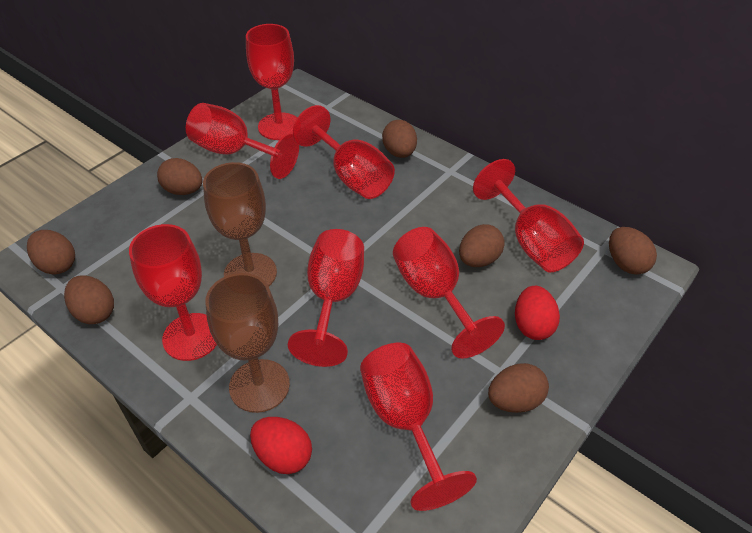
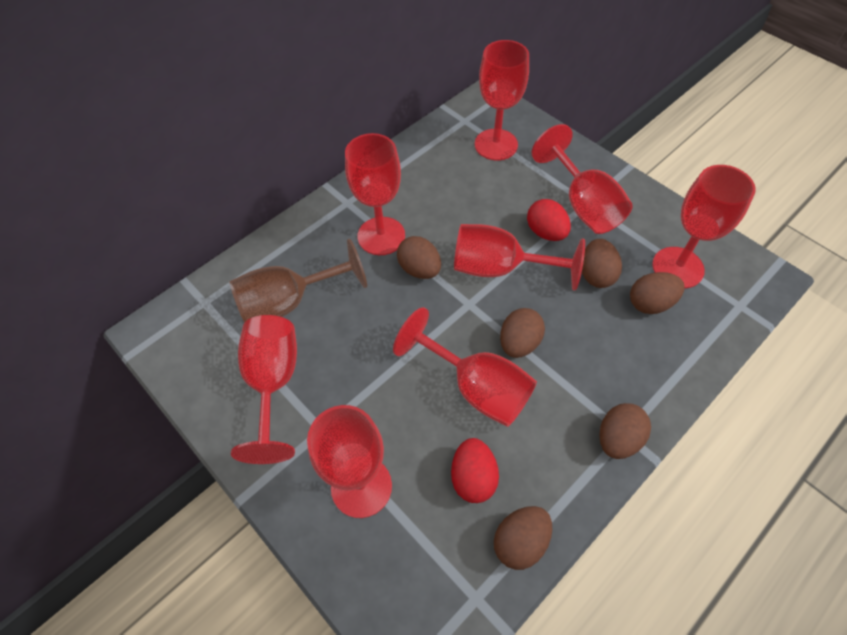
brown egg: [27,230,75,274] [64,275,114,324] [157,158,202,195] [382,120,417,158] [459,224,505,267] [488,363,549,413] [609,227,657,275] = 7 -> [397,236,441,279] [494,506,552,570] [500,308,545,358] [582,239,622,288] [600,403,651,459] [630,272,684,314] = 6
brown goblet: [203,162,277,286] [205,273,290,413] = 2 -> [230,238,367,323] = 1

